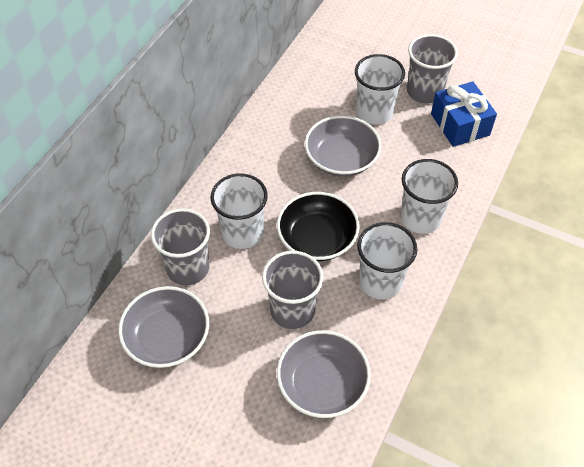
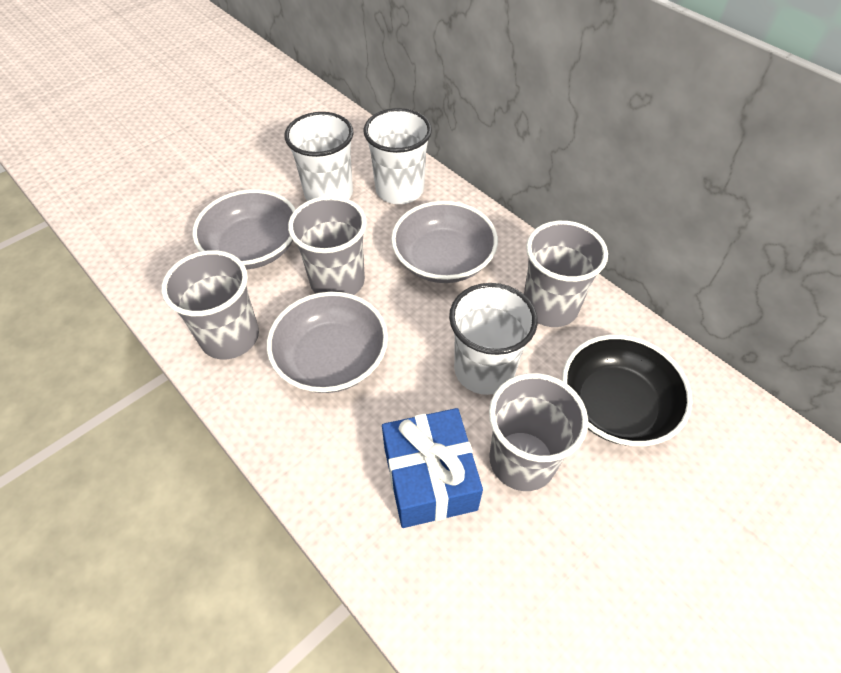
grey cup: [151,208,210,285] [262,251,324,329] [407,34,458,103] = 3 -> [161,250,259,359] [288,196,367,295] [489,373,588,491] [524,221,608,327] = 4
white cup: [211,173,268,249] [355,54,405,124] [357,222,417,300] [400,159,458,234] = 4 -> [285,112,354,201] [364,108,432,204] [449,283,538,395] = 3

